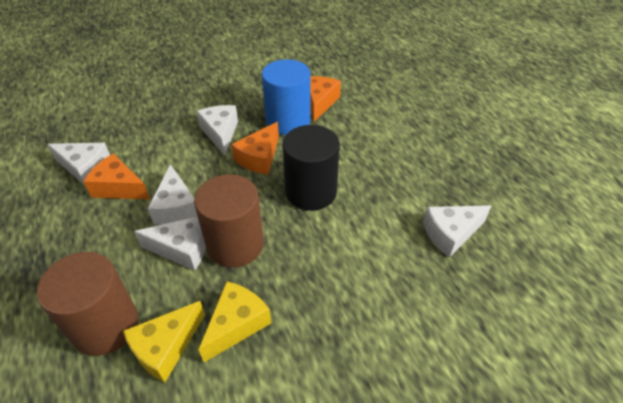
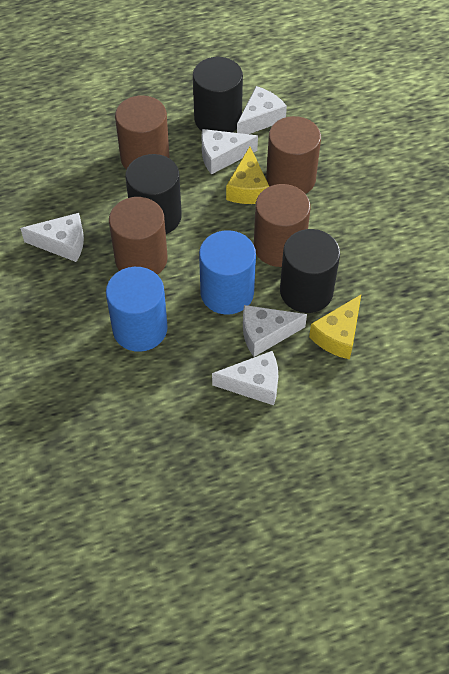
black cylinder: [282,125,340,211] = 1 -> [125,154,182,234] [193,57,243,132] [280,229,340,313] = 3
blue cylinder: [262,59,311,135] = 1 -> [106,267,168,352] [199,230,256,315] = 2
brown cylinder: [37,252,138,356] [194,174,264,268] = 2 -> [109,197,168,275] [115,95,169,170] [254,184,311,267] [266,116,321,194] = 4
orange cheese: [83,153,150,199] [231,122,279,175] [311,76,341,122] = 3 -> none = 0

